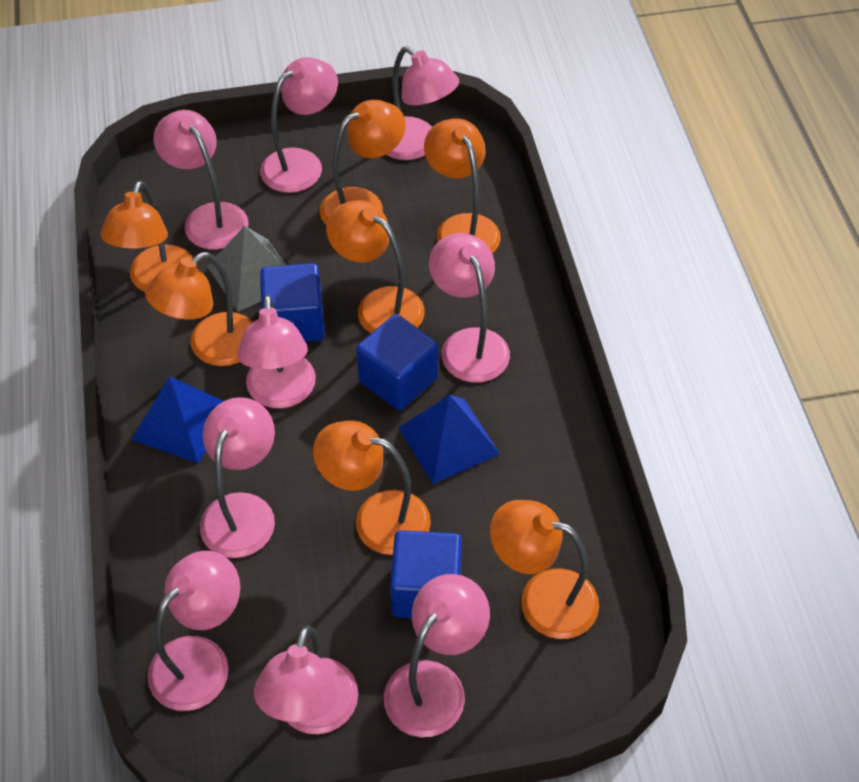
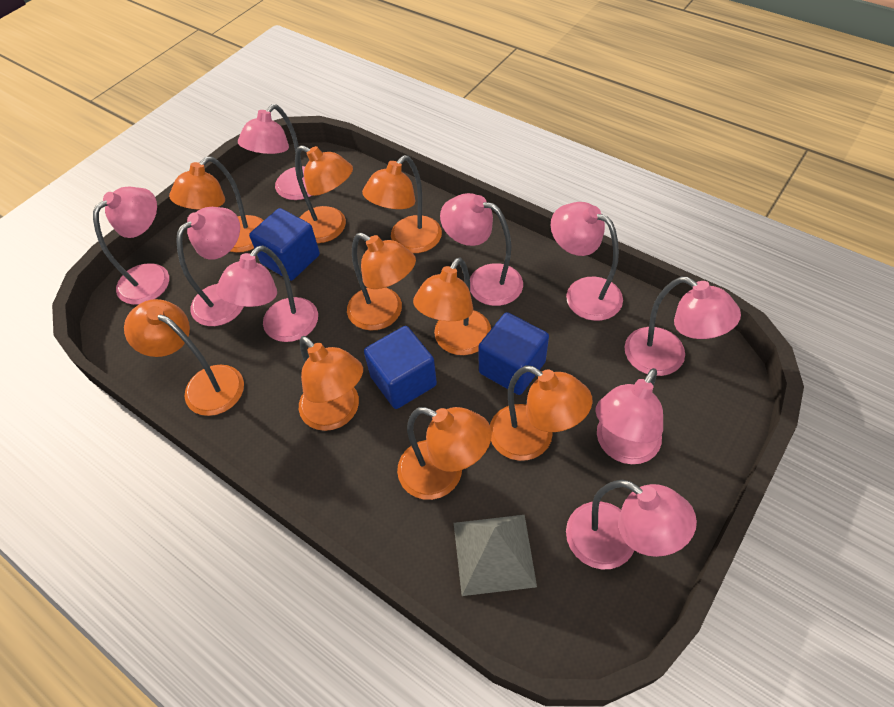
blue pyramid: [131,376,223,463] [398,395,500,484] = 2 -> none = 0
orange lamp: [101,181,193,292] [145,252,253,366] [313,421,431,555] [320,100,406,225] [326,200,425,333] [424,118,501,253] [490,500,599,639] = 7 -> [124,299,244,416] [169,157,264,253] [295,145,353,243] [299,336,363,431] [347,233,416,331] [362,155,442,253] [397,407,492,500] [413,257,491,355] [490,365,593,461] = 9

